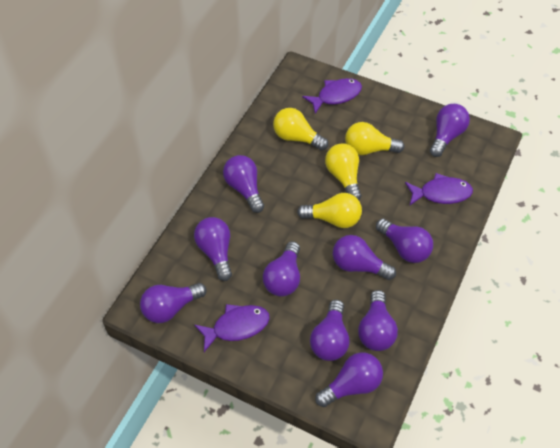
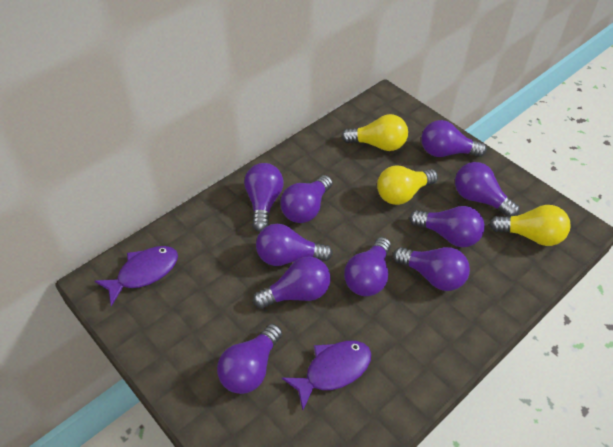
purple fish: [194,304,270,352] [302,78,362,114] [405,173,473,205] = 3 -> [95,246,178,306] [282,341,371,410] = 2
yellow light bulb: [273,108,328,151] [297,193,362,228] [325,143,361,200] [345,122,405,155] = 4 -> [341,114,408,151] [377,165,438,205] [489,205,571,246] = 3

